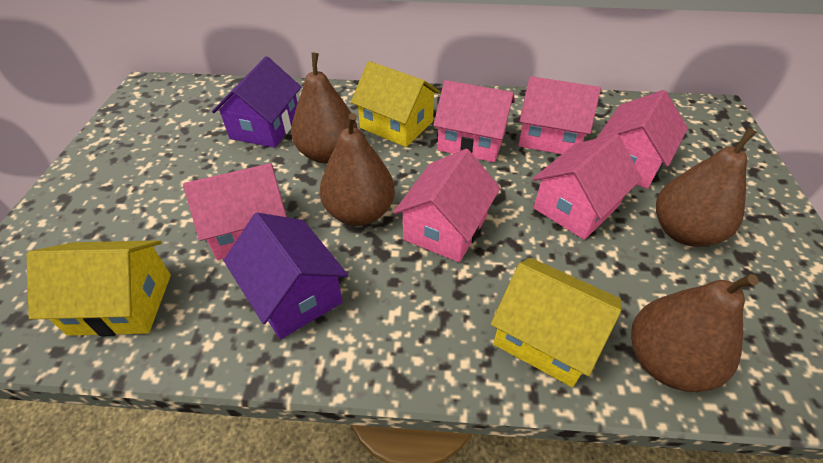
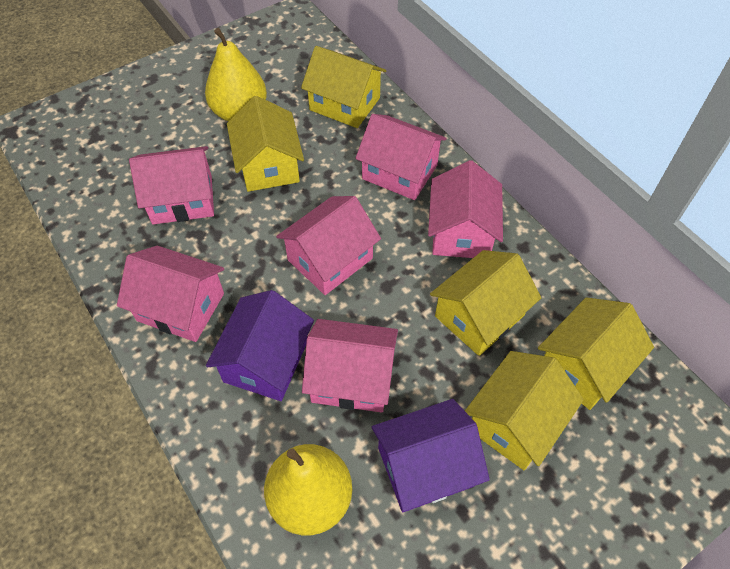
brown pear: [291,53,358,163] [320,113,395,226] [631,274,759,392] [656,128,756,246] = 4 -> none = 0
yellow house: [27,240,171,336] [351,61,440,147] [491,258,621,387] = 3 -> [227,96,304,192] [301,46,386,128] [430,250,541,356] [465,351,584,470] [538,297,654,410] = 5
yellow pear: none = 0 -> [205,28,267,121] [264,444,352,535] = 2

